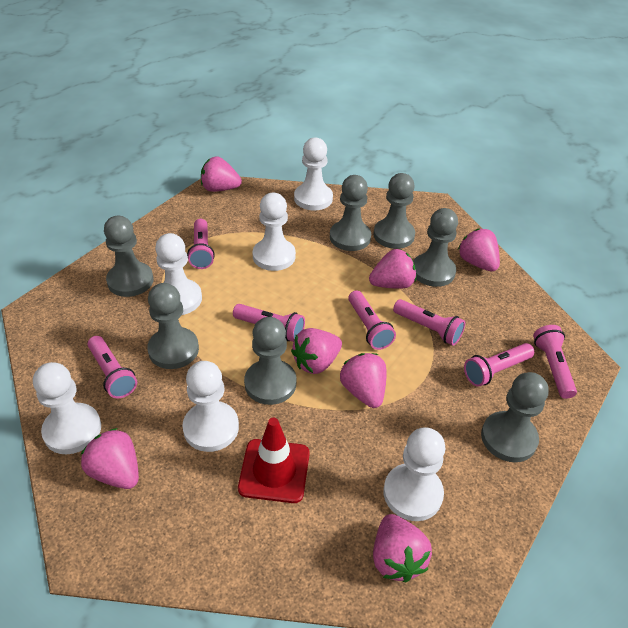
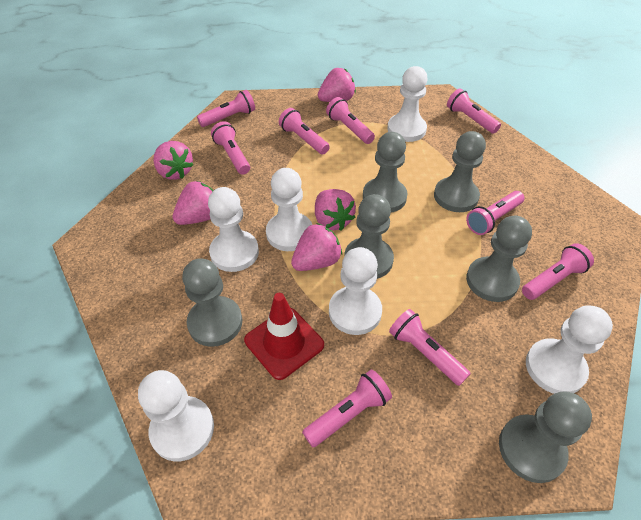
grey pawn: [104,216,153,297] [147,283,199,369] [244,317,296,405] [330,175,371,251] [374,173,415,249] [414,208,458,287] [481,372,549,462] = 7 -> [182,258,242,347] [344,194,394,279] [363,132,407,213] [434,131,486,212] [466,216,532,302] [499,391,592,483] = 6
pink flashlight: [87,336,137,398] [187,219,215,269] [233,304,305,342] [348,290,396,350] [393,299,465,346] [464,343,534,387] [533,325,577,399] = 7 -> [197,90,255,127] [211,121,250,175] [279,108,330,154] [302,370,392,447] [326,97,375,144] [389,309,471,386] [447,88,501,134] [466,191,524,235] [522,243,594,300] = 9
pink strawberry: [81,428,139,489] [201,157,242,192] [291,328,342,374] [340,353,387,408] [369,249,416,289] [373,514,432,582] [458,228,500,271] = 7 -> [153,141,194,180] [172,180,214,225] [291,223,342,271] [315,189,356,230] [318,68,356,102] = 5

